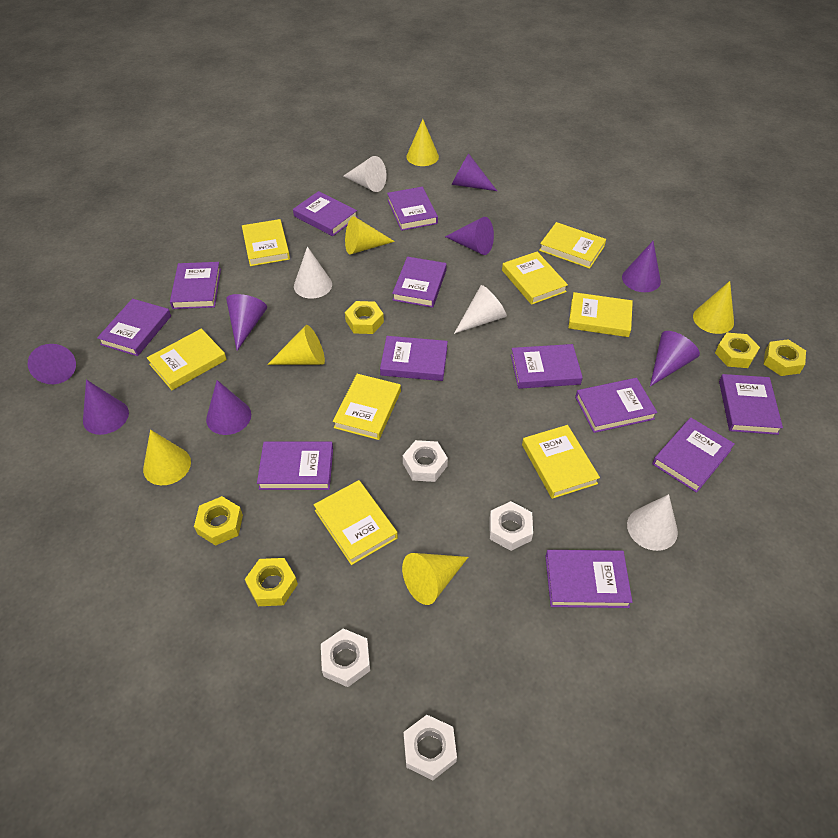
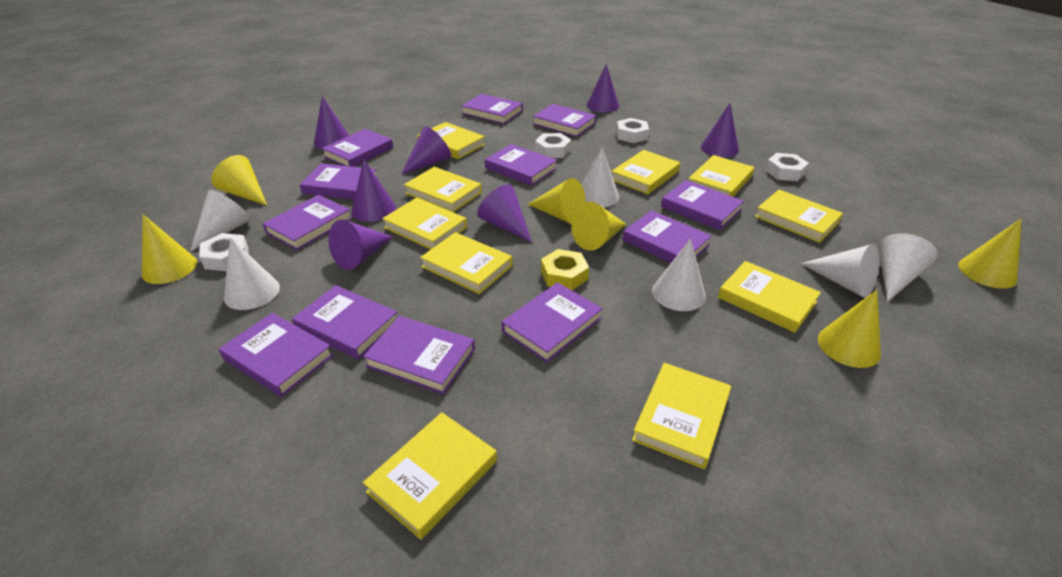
purple cone: [28,344,76,384] [83,380,129,435] [206,380,251,435] [226,294,267,351] [445,217,494,255] [452,153,497,191] [622,241,661,292] [650,331,700,386] = 8 -> [314,96,350,149] [328,219,393,270] [351,159,396,222] [401,126,451,175] [477,184,532,243] [587,64,619,113] [701,103,739,157] = 7
white cone: [294,246,332,299] [344,156,387,192] [454,285,507,334] [627,494,678,551] = 4 -> [190,190,251,252] [224,237,280,310] [582,147,619,208] [652,238,706,311] [801,244,879,298] [878,233,938,302] = 6
yellow book: [147,329,227,390] [242,219,290,266] [314,480,398,565] [333,374,401,440] [502,252,568,305] [522,425,600,499] [539,222,606,269] [568,292,633,337] = 8 -> [363,412,497,540] [382,197,467,250] [404,167,482,212] [417,122,485,159] [420,232,512,294] [611,150,680,194] [632,363,731,469] [688,155,754,197] [718,261,821,333] [755,190,843,243] = 10
yellow nut: [194,496,243,546] [245,558,298,606] [345,301,384,334] [715,333,760,368] [763,339,806,376] = 5 -> [541,249,589,290] = 1

